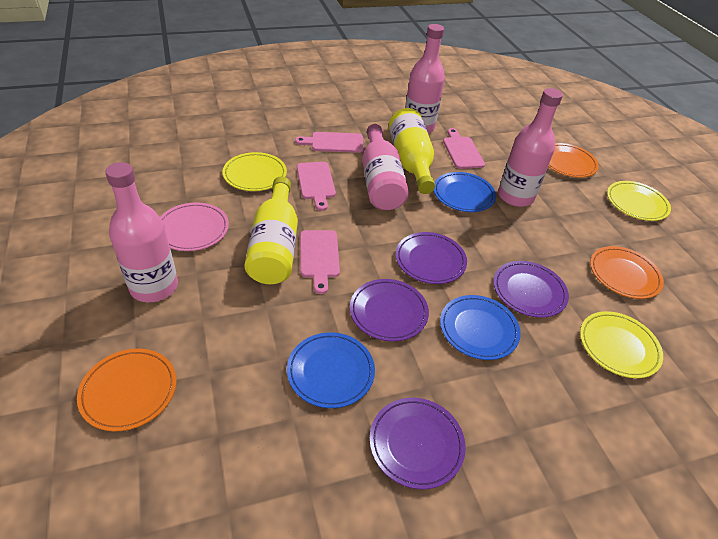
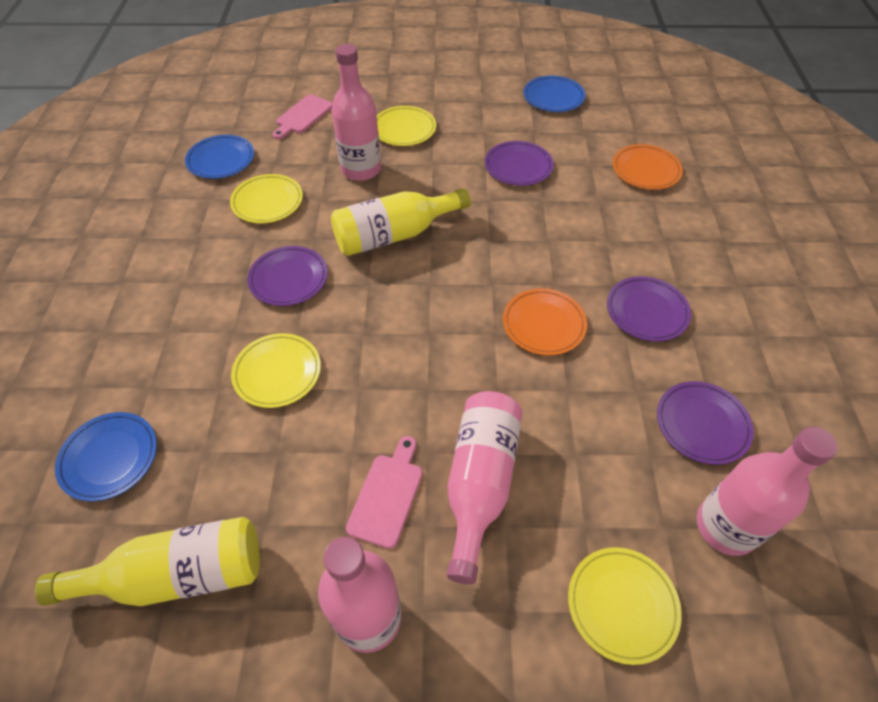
orange plate: [77,349,176,431] [548,143,599,178] [590,246,664,299] = 3 -> [503,288,587,355] [613,144,683,190] = 2
pink cutting board: [295,132,364,153] [297,162,336,211] [300,230,340,294] [443,128,485,169] = 4 -> [272,94,333,140] [346,436,423,549] = 2
pink plate: [160,202,229,251] = 1 -> none = 0
yellow plate: [223,152,287,191] [580,311,663,378] [607,181,671,221] = 3 -> [230,174,303,223] [231,333,321,408] [377,106,436,146] [568,547,682,665] = 4

